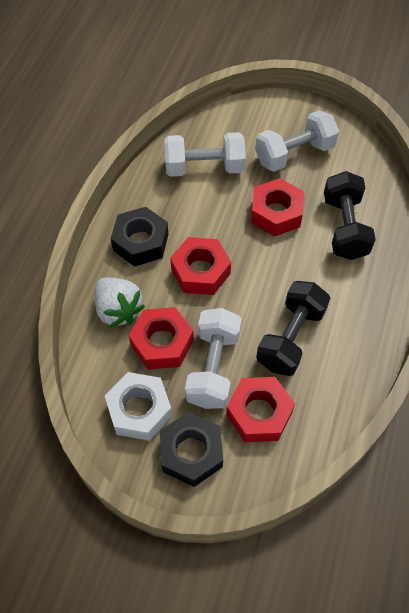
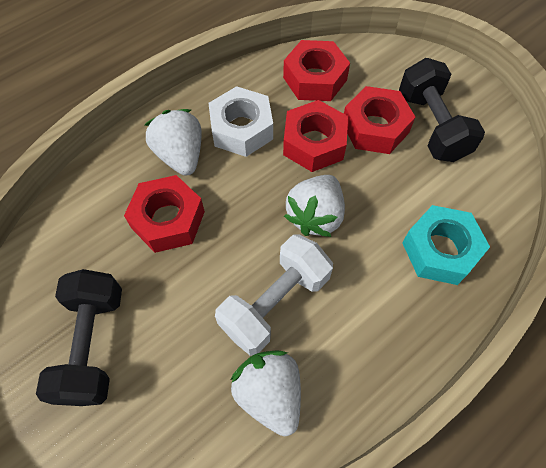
black nut: [111,207,168,267] [160,412,223,487] = 2 -> none = 0
turquoise nut: none = 0 -> [402,205,490,285] = 1
white dumbbell: [164,132,246,177] [185,308,242,409] [255,110,339,172] = 3 -> [215,235,333,356] = 1
white strawberry: [95,277,145,328] = 1 -> [145,109,202,176] [231,350,301,436] [284,175,345,237] = 3

